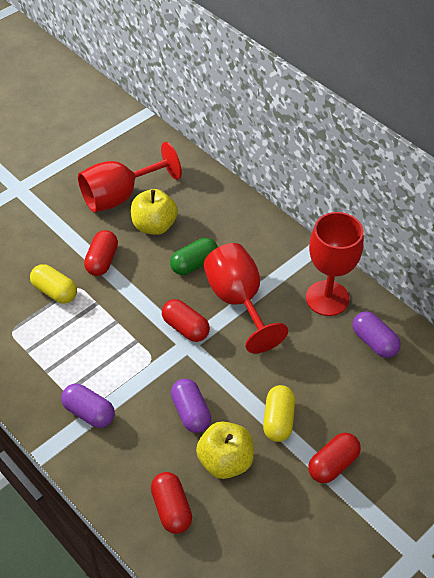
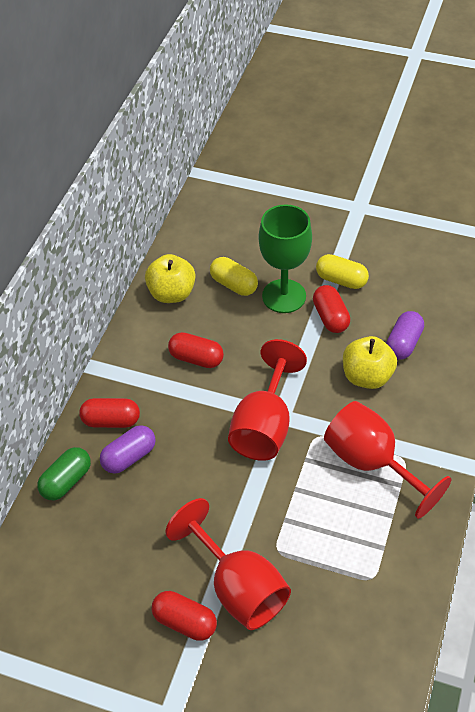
green goblet: none = 0 -> [259,204,312,313] = 1
purple capsule: [61,384,115,428] [171,379,211,433] [353,311,401,358] = 3 -> [100,425,156,474] [386,311,424,359] = 2

